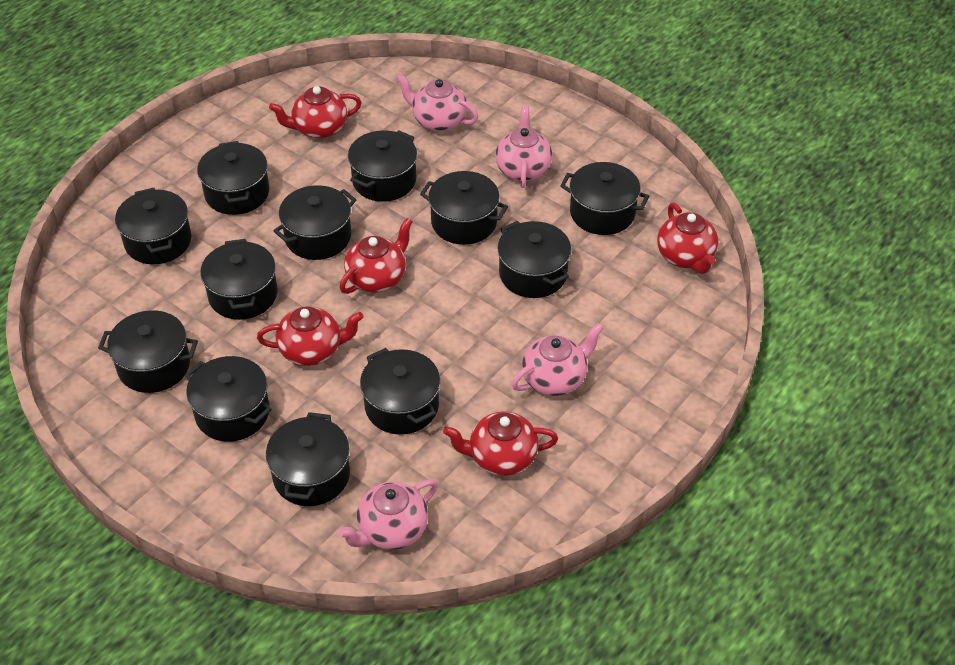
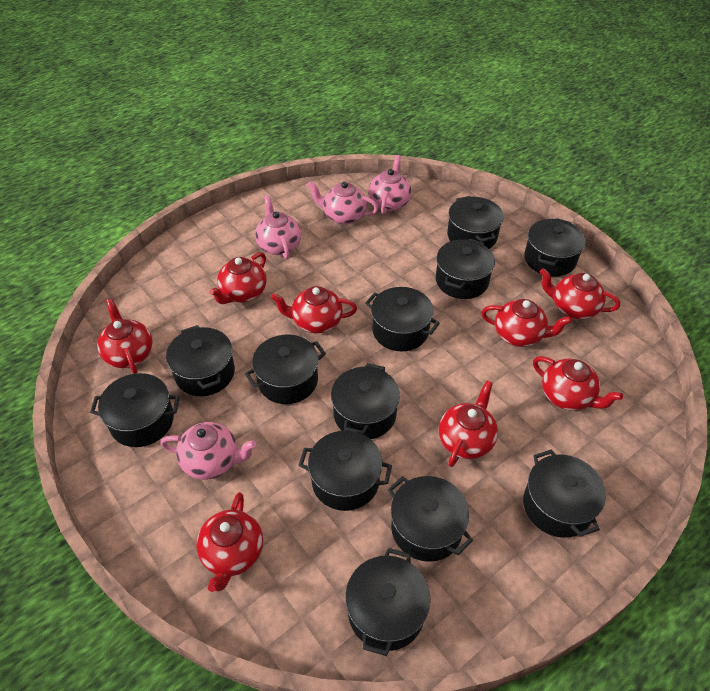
red teapot: [257,307,363,366] [269,86,362,139] [340,218,413,294] [443,411,558,476] [657,203,718,274] = 5 -> [97,299,153,374] [196,492,263,592] [209,252,267,304] [271,286,357,333] [439,381,498,467] [481,299,572,347] [533,356,623,411] [540,268,620,319] = 8

